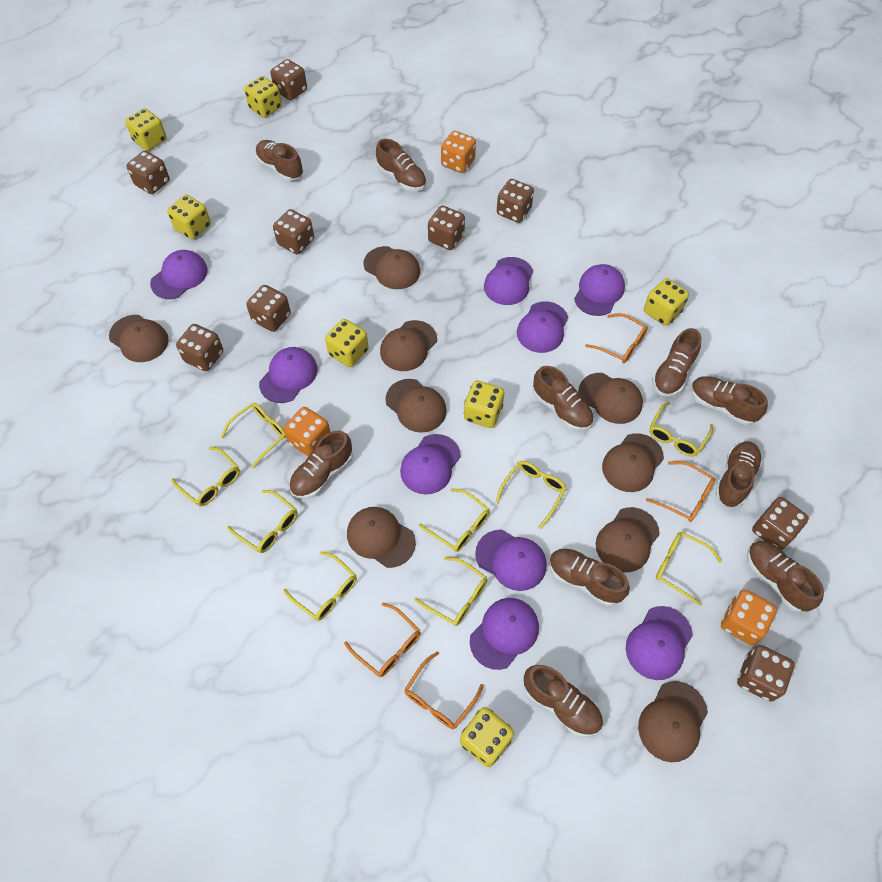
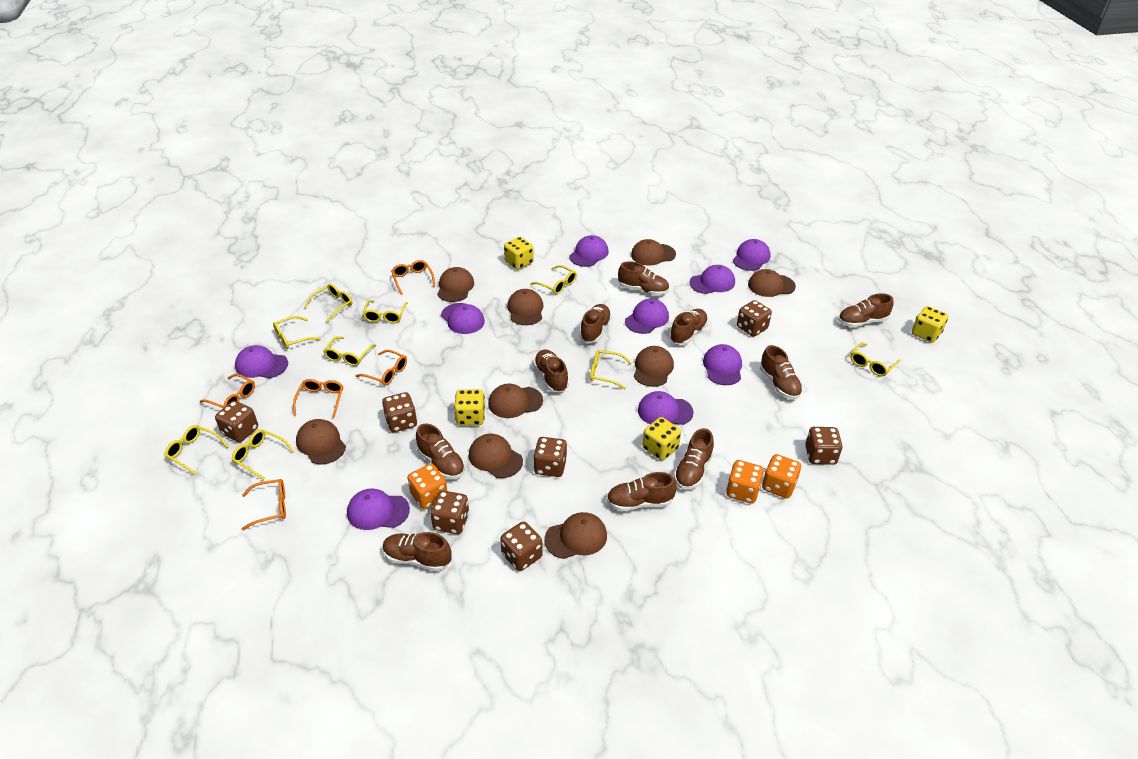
brown dice: [126,151,170,194] [176,324,223,371] [246,285,291,332] [270,59,307,100] [273,209,314,254] [428,206,465,250] [497,179,534,223] [737,645,795,702] [752,497,809,550] = 9 -> [215,401,258,442] [382,392,417,432] [430,490,469,534] [500,522,543,571] [533,437,567,477] [737,300,772,337] [805,427,842,465] = 7
orange glasses: [344,603,421,677] [404,651,484,729] [585,313,648,364] [646,461,715,522] = 4 -> [200,374,255,408] [242,479,286,530] [293,379,343,418] [355,350,407,386] [391,260,435,295] = 5
yellow dice: [125,108,167,151] [167,194,211,239] [244,76,282,118] [325,319,369,367] [460,707,514,767] [464,381,504,428] [644,278,689,326] = 7 -> [454,389,485,425] [504,237,534,270] [642,417,681,460] [912,306,948,343] = 4

